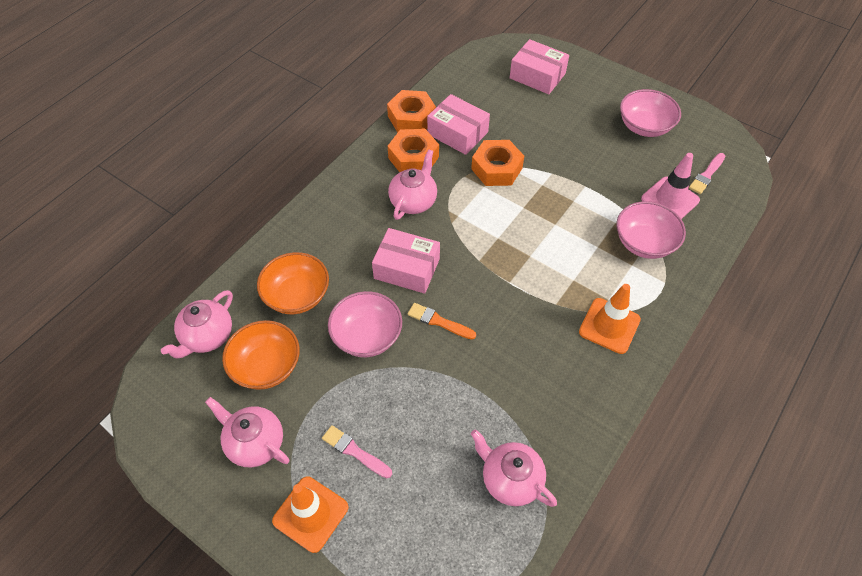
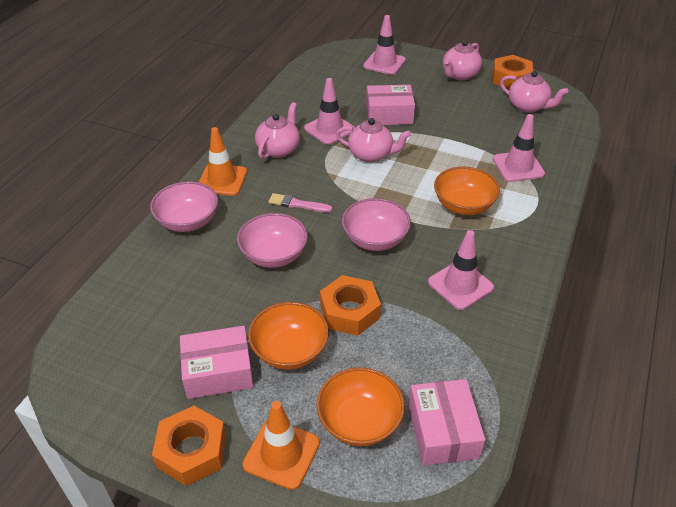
orange bowl: [222,320,300,390] [257,252,329,314] = 2 -> [248,302,329,370] [316,367,405,446] [434,167,500,215] = 3
orange brush: [408,303,476,339] = 1 -> none = 0
pink brush: [322,425,392,478] [689,153,725,194] = 2 -> [268,193,333,213] = 1
pink traffic cone: [641,153,700,219] = 1 -> [304,78,355,145] [363,15,406,75] [428,230,494,310] [493,114,545,182] = 4

